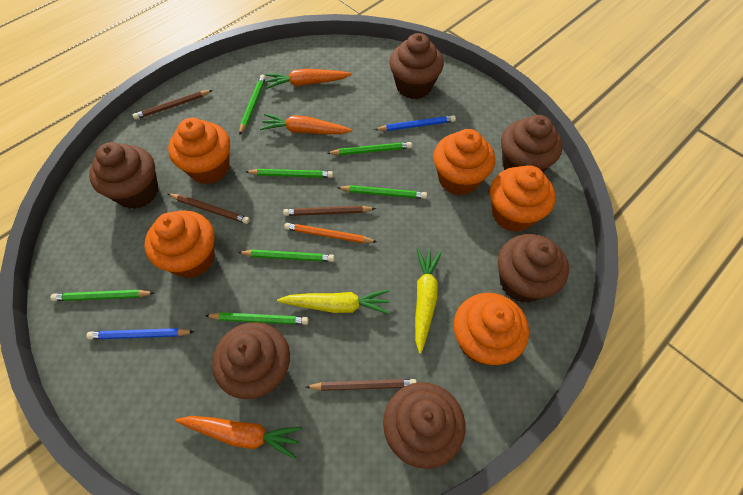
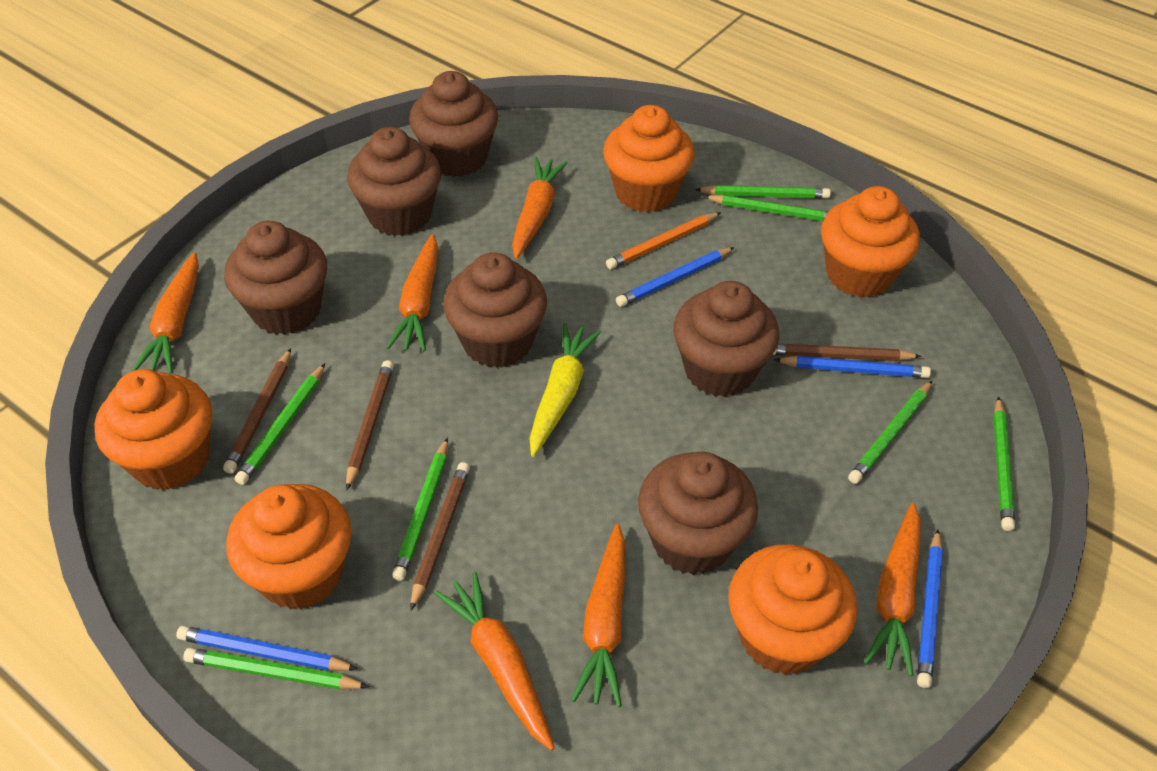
blue pencil: [87,328,194,339] [374,115,456,131] = 2 -> [176,626,358,671] [616,247,735,307] [773,356,931,378] [917,529,943,688] = 4
orange carrot: [175,416,302,459] [260,114,352,134] [265,69,352,89] = 3 -> [132,252,199,374] [386,234,438,352] [434,572,554,751] [512,157,568,259] [572,524,626,707] [864,503,921,676] = 6
yellow carrot: [277,290,390,314] [415,248,442,354] = 2 -> [529,323,601,457] = 1

